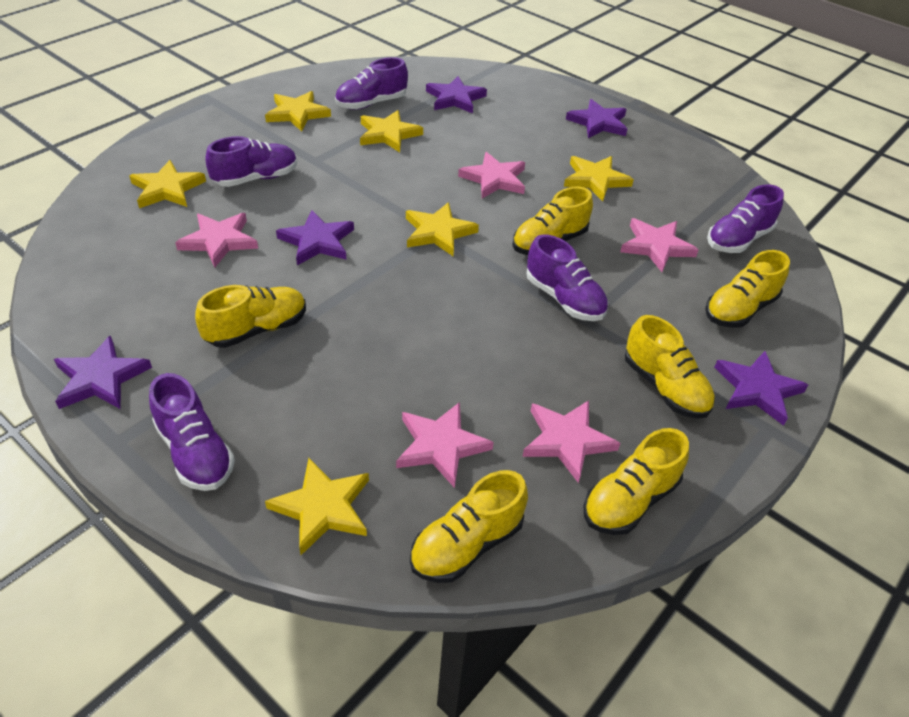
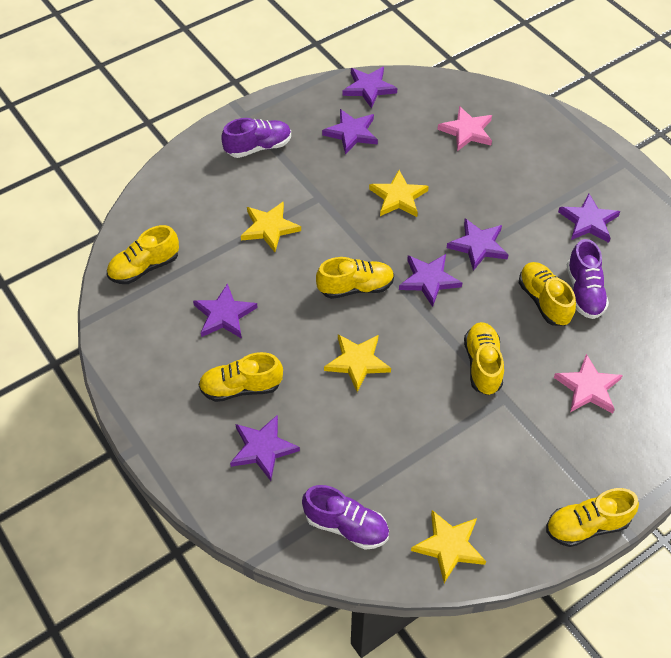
pink star: [175,213,258,267] [396,402,494,488] [458,152,525,198] [522,400,620,483] [620,218,699,272] = 5 -> [437,106,492,151] [554,354,623,413] = 2
purple shoe: [149,373,235,491] [206,136,297,187] [335,57,408,110] [527,234,608,321] [707,185,784,253] = 5 -> [221,118,291,158] [302,485,389,550] [567,239,609,319] = 3
purple star: [54,335,152,409] [276,210,354,265] [426,76,487,114] [566,99,627,138] [714,351,808,426] = 5 -> [193,283,258,339] [230,415,300,481] [322,109,378,155] [342,67,397,109] [399,254,462,307] [447,219,508,271] [558,194,620,243] = 7
yellow star: [129,160,206,208] [265,91,331,132] [265,458,369,555] [360,110,423,152] [406,202,479,256] [564,156,634,201] = 6 -> [241,201,301,252] [324,334,391,392] [369,170,429,217] [411,510,486,583] = 4

